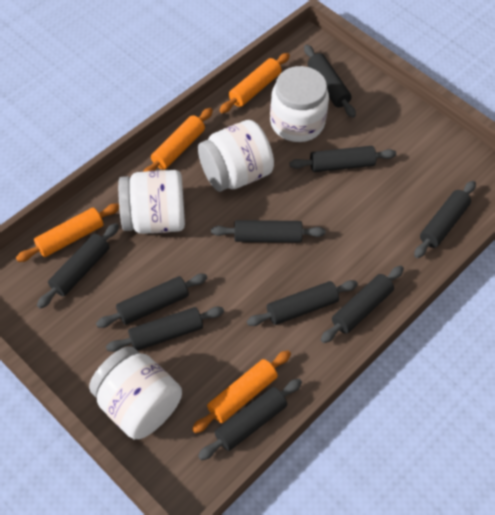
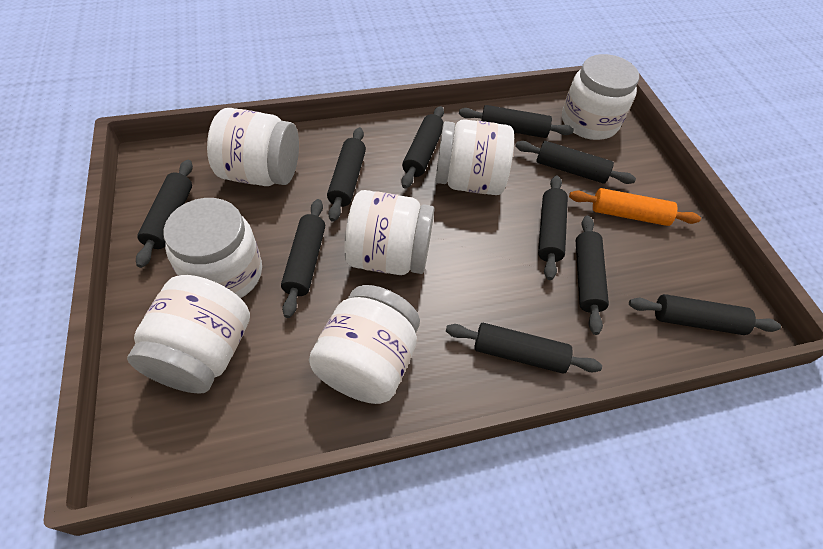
orange rolling pin: [16,203,119,262] [143,108,213,172] [192,350,291,433] [219,53,290,113] = 4 -> [569,188,701,226] = 1
white jar: [89,346,182,439] [118,170,185,234] [198,120,274,192] [270,66,329,142] = 4 -> [127,275,250,394] [163,198,262,298] [207,108,299,186] [309,285,420,404] [344,190,434,275] [435,119,514,195] [562,54,639,140] = 7

